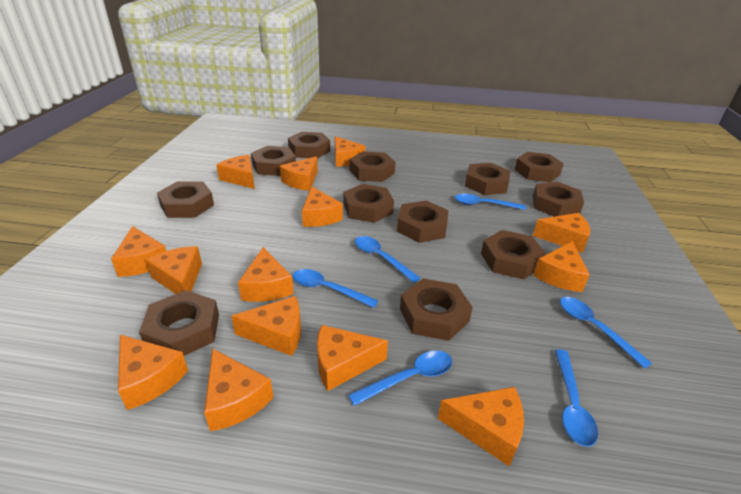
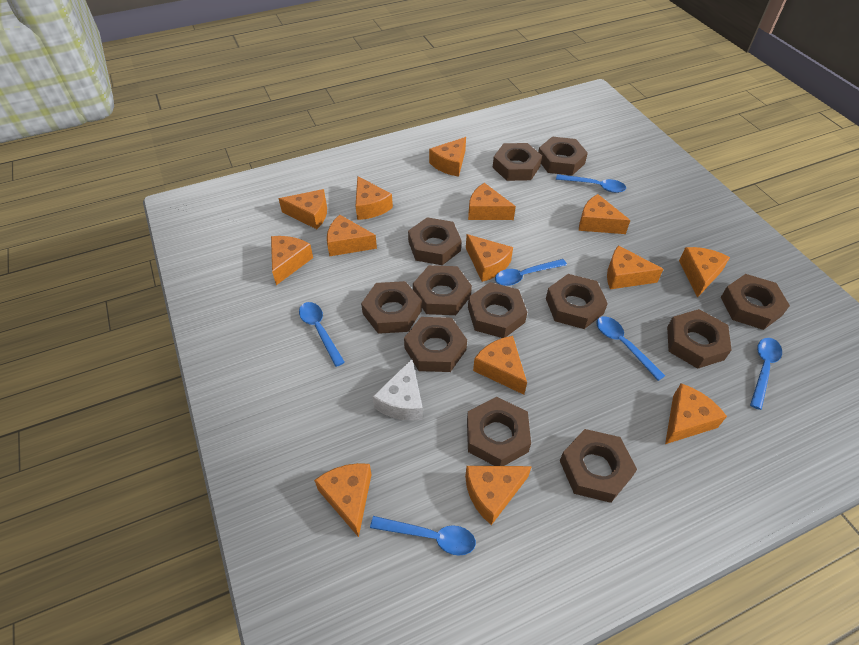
white cheese: none = 0 -> [373,359,423,421] = 1

